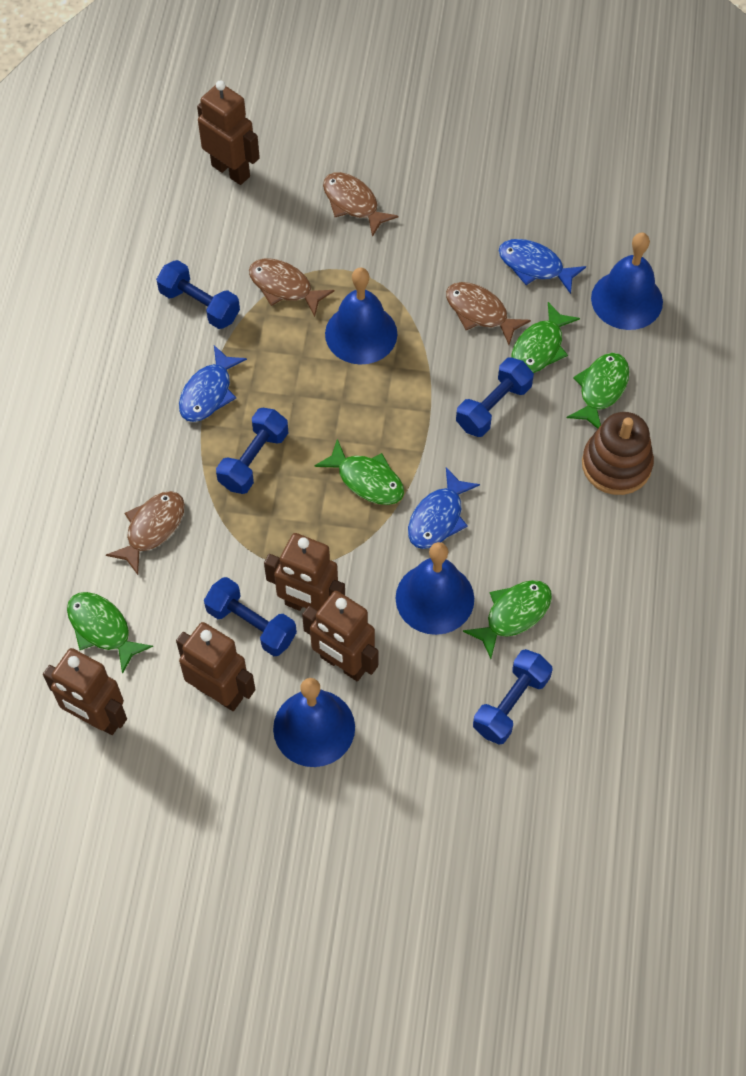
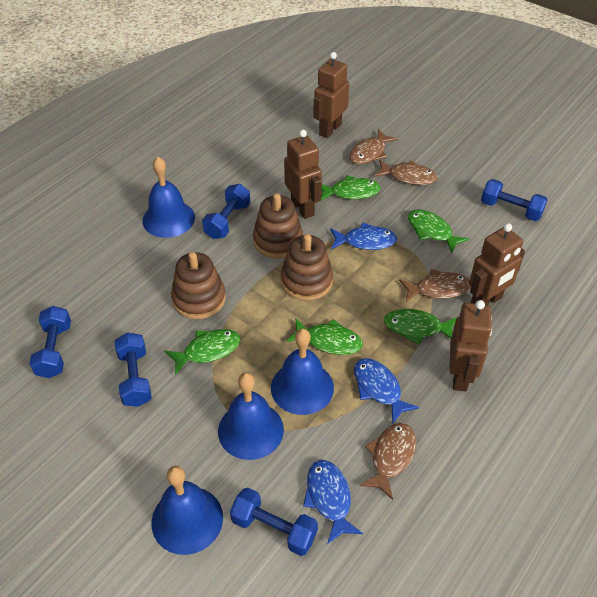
brown robot: [43,648,127,735] [176,622,255,711] [197,80,260,185] [264,533,345,611] [302,591,378,681] = 5 -> [284,130,322,219] [313,52,349,138] [450,300,492,392] [469,223,525,305] = 4
brown stacking toy: [582,412,654,495] = 1 -> [171,252,226,319] [253,193,303,258] [281,234,333,301] = 3

